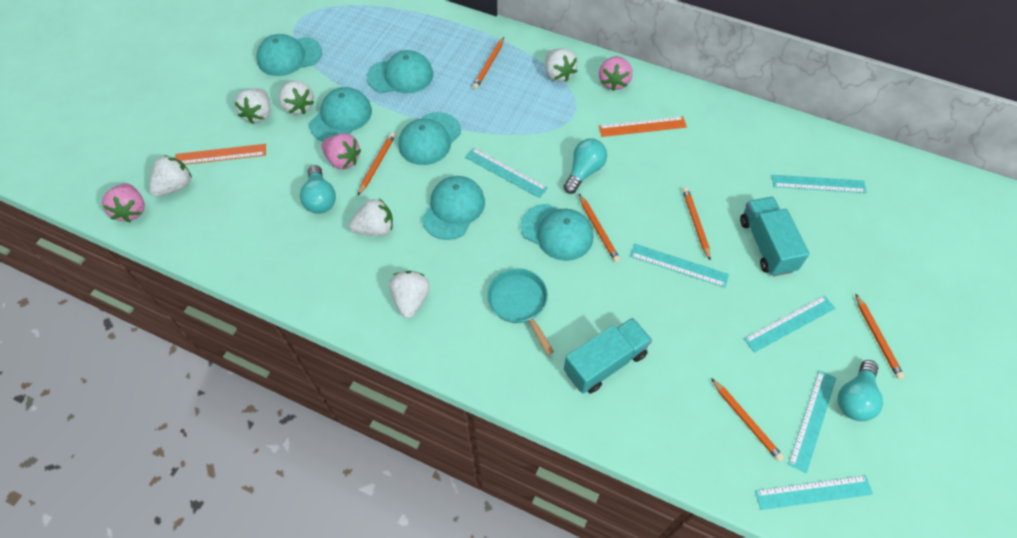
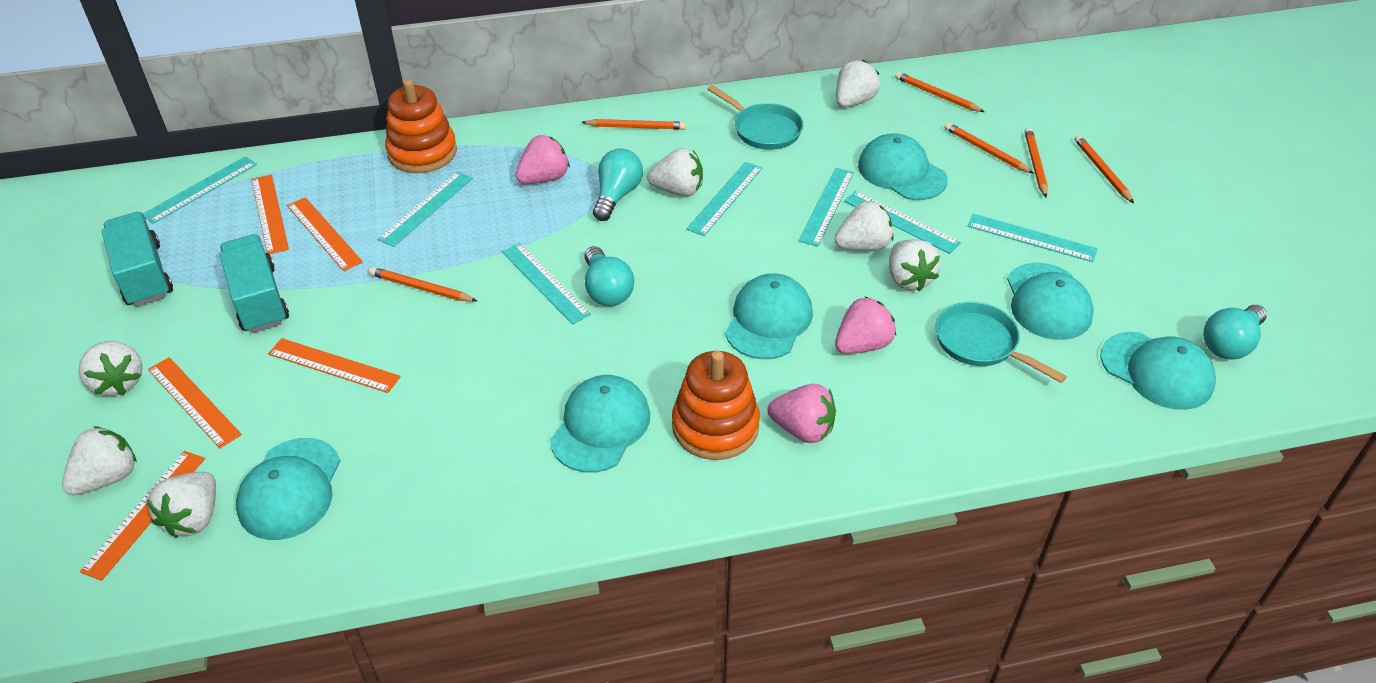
orange ruler: [175,144,266,165] [599,116,687,137] = 2 -> [80,451,205,581] [148,357,242,448] [252,175,289,254] [268,338,401,393] [287,197,363,271] = 5
orange stacking toy: none = 0 -> [385,79,457,173] [672,350,760,460] = 2
turquoise pan: [487,268,554,355] = 1 -> [707,85,803,150] [935,302,1067,383] = 2
turquoise ruler: [465,148,548,198] [630,244,729,288] [744,295,835,353] [755,475,873,510] [772,175,867,193] [788,370,836,473] = 6 -> [143,156,257,224] [378,171,473,247] [502,243,591,325] [686,162,762,236] [798,168,854,247] [844,191,961,254] [967,214,1098,262] = 7
white strawberry: [149,155,192,197] [235,88,270,124] [279,81,314,115] [349,199,393,236] [389,271,430,318] [546,48,578,82] = 6 -> [62,426,137,495] [79,341,143,396] [146,472,216,538] [647,148,703,196] [834,201,894,251] [836,60,880,107] [889,239,941,291] = 7

